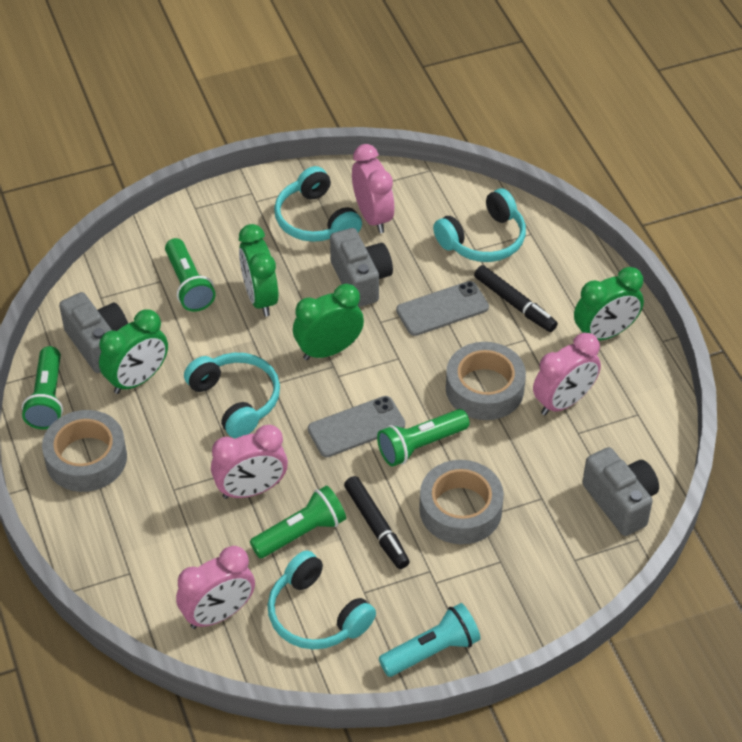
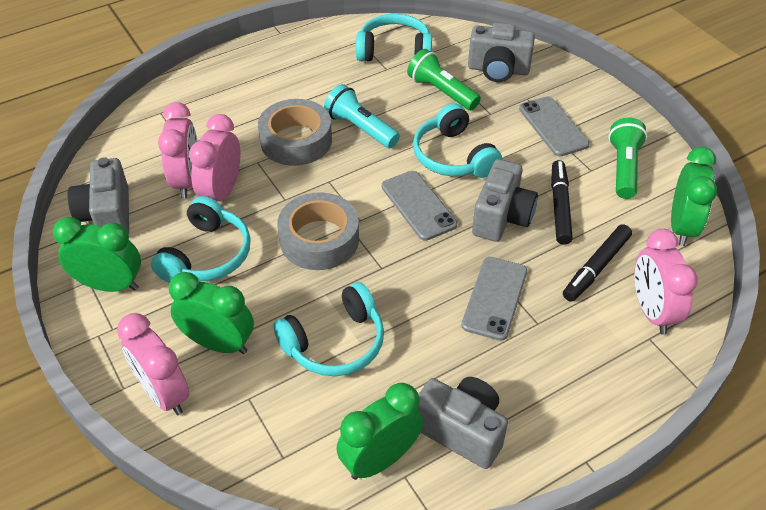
green flashlight: [22,346,63,429] [165,238,216,312] [250,485,346,558] [377,409,470,466] = 4 -> [407,49,481,110] [608,118,647,199] = 2
grey camera: [59,292,128,373] [330,228,393,307] [582,447,659,536] = 3 -> [68,157,129,235] [418,377,508,469] [468,22,535,82] [472,159,538,242] = 4
grey phone: [308,396,405,457] [396,281,489,336] = 2 -> [382,171,457,241] [461,257,527,341] [519,96,590,156] = 3
grey tape: [42,410,127,492] [419,460,504,544] [446,342,526,420] = 3 -> [258,99,332,166] [278,192,359,270] = 2

